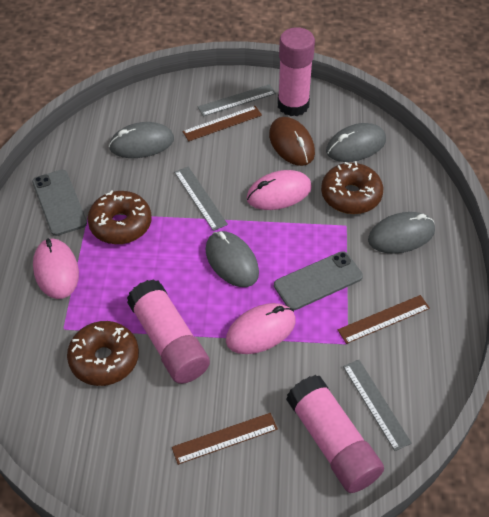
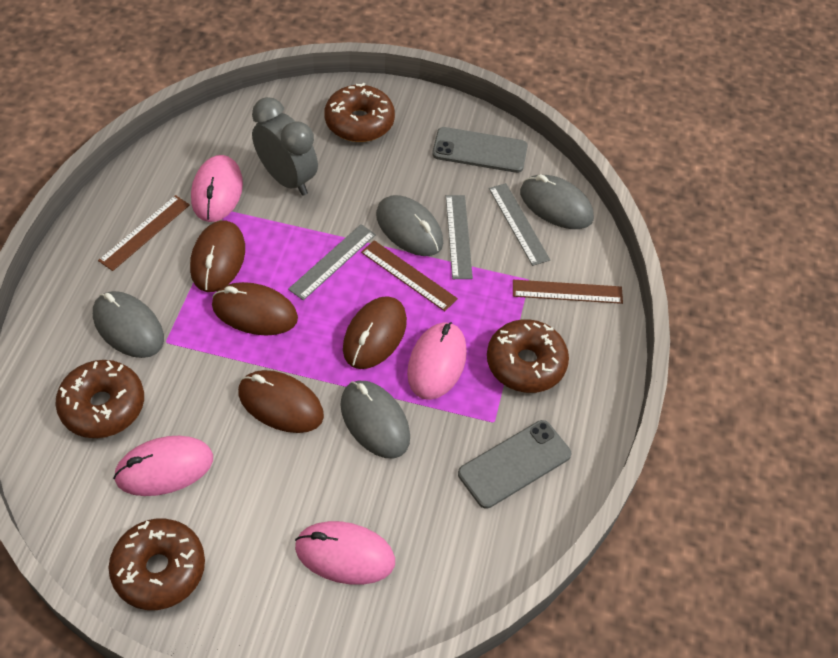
brown donut: [67,321,139,386] [88,190,151,244] [321,161,383,214] = 3 -> [55,360,144,438] [109,519,205,610] [324,83,395,142] [487,319,569,393] = 4
brown mouse: [269,117,315,166] = 1 -> [190,220,245,292] [212,282,298,335] [238,370,324,433] [343,296,407,369] = 4
grey clock: none = 0 -> [252,97,318,196] = 1
pink glue stick: [127,279,210,384] [278,27,315,116] [286,375,384,493] = 3 -> none = 0
pink mouse: [33,238,79,299] [226,303,296,354] [246,170,312,210] = 3 -> [113,436,213,496] [191,155,243,222] [295,521,395,585] [407,322,467,400] = 4

